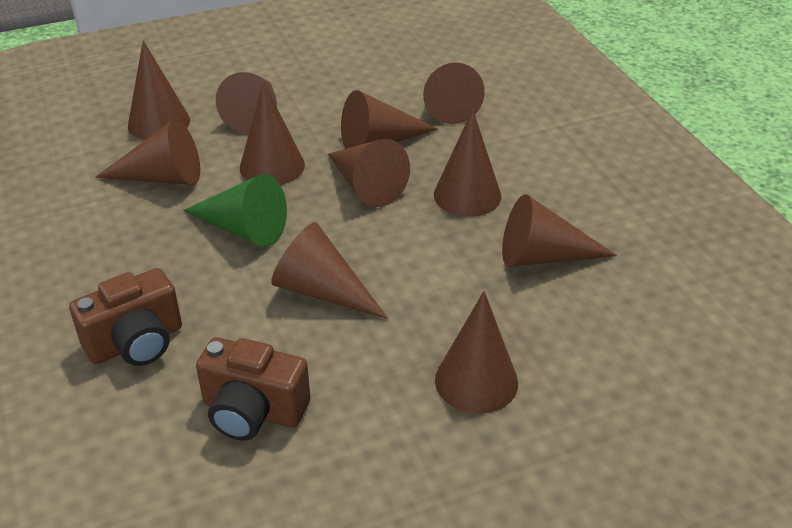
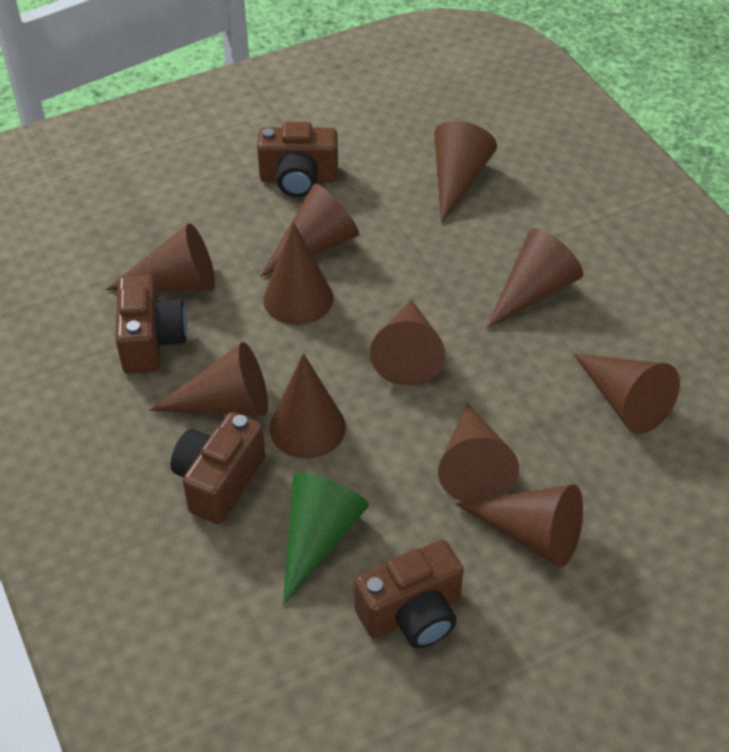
brown camera: [69,268,182,366] [196,337,310,440] = 2 -> [115,274,187,374] [171,412,265,524] [257,122,338,197] [354,540,464,648] = 4

